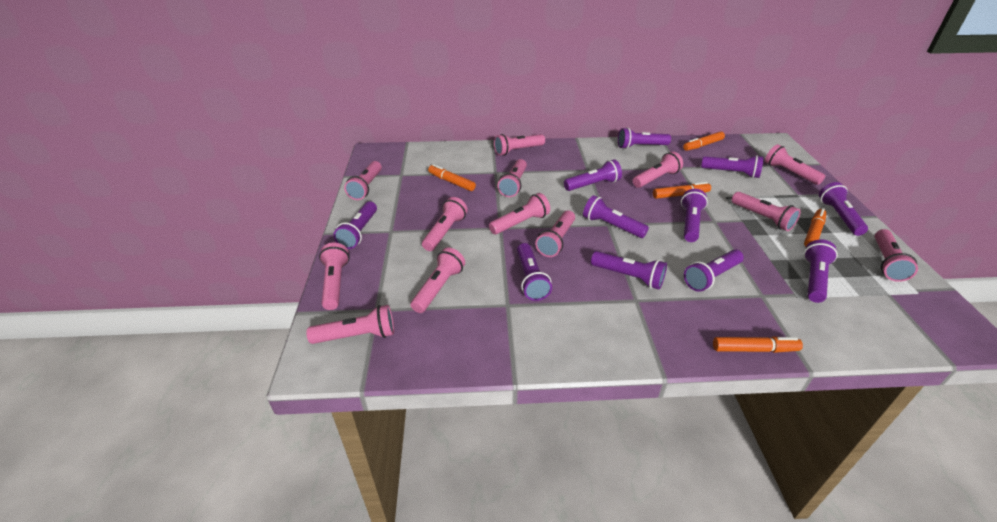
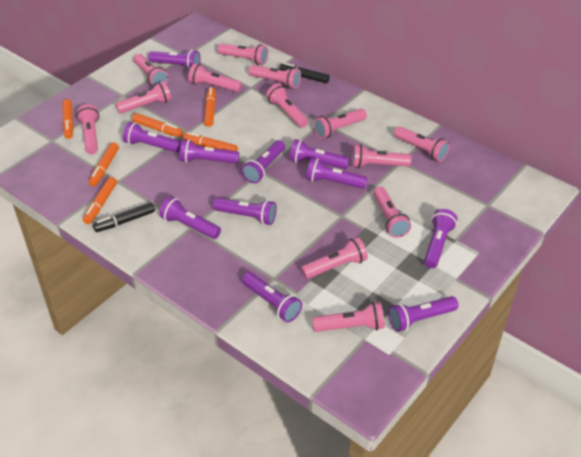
black marker: none = 0 -> [93,202,155,232] [279,63,330,83] = 2
orange marker: [428,164,476,191] [653,182,711,199] [683,132,725,151] [713,337,803,353] [804,208,826,246] = 5 -> [62,99,73,139] [83,177,117,224] [89,142,119,186] [132,113,183,137] [183,132,238,151] [204,87,216,127] = 6

